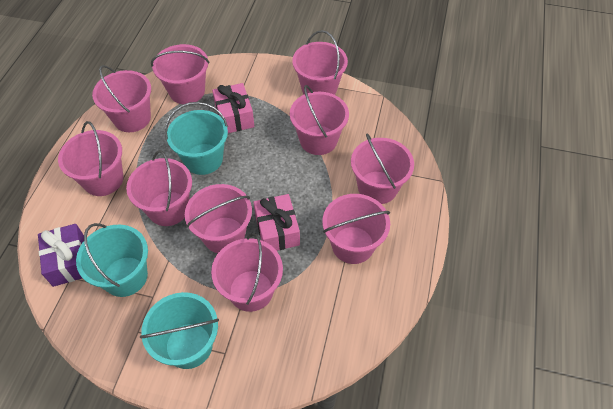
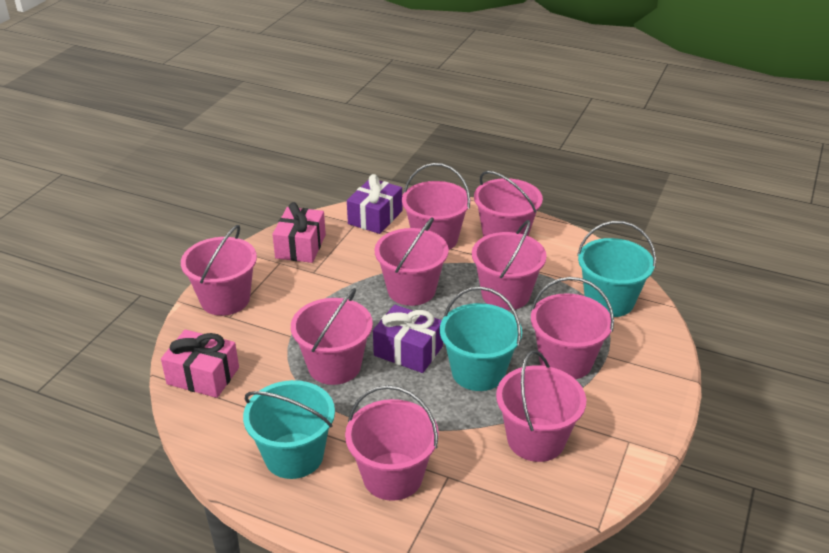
pink bucket: [58,121,123,196] [92,65,151,132] [126,150,192,226] [151,44,209,104] [185,184,252,253] [211,233,283,312] [290,85,349,155] [292,30,348,95] [322,194,390,264] [351,134,414,204] = 10 -> [181,225,257,316] [291,288,373,385] [345,385,439,501] [375,217,449,306] [402,163,471,250] [472,220,547,310] [474,171,543,237] [496,350,586,462] [531,277,614,379] = 9
purple gift: [38,224,84,287] = 1 -> [347,174,403,234] [373,305,443,373] = 2

